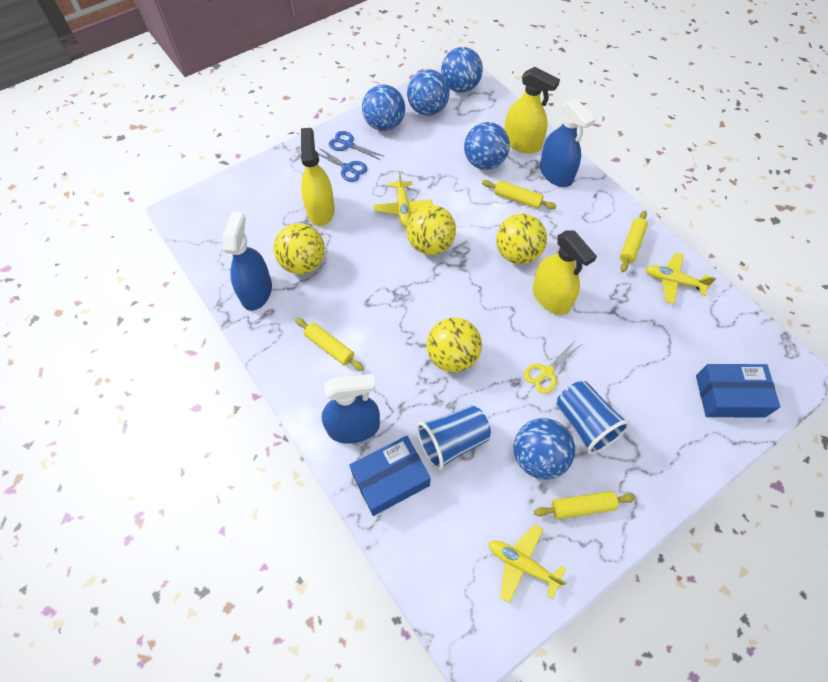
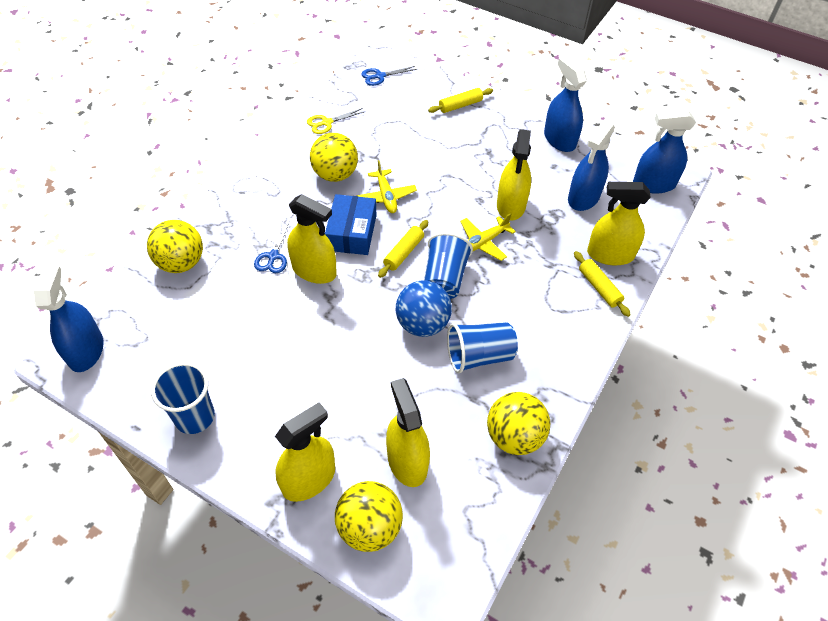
blue ball: [362,85,405,131] [407,69,450,116] [441,47,483,93] [464,122,510,170] [513,418,575,480] = 5 -> [396,280,452,337] = 1
blue box: [349,436,431,516] [696,364,780,418] = 2 -> [325,194,377,255] = 1
blue cup: [417,405,491,471] [557,381,630,454] = 2 -> [151,362,215,434] [424,232,473,299] [447,322,518,373] = 3
blue spray bottle: [223,212,272,311] [322,374,380,444] [540,99,596,187] = 3 -> [34,264,104,372] [544,56,587,152] [568,121,615,211] [633,110,696,194] = 4
yellow plane: [374,172,433,227] [489,524,567,603] [645,252,716,304] = 3 -> [356,160,417,213] [460,213,516,261] = 2
yellow rolling pin: [295,318,364,371] [482,180,556,209] [534,491,636,519] [620,211,648,272] = 4 -> [378,220,429,278] [428,88,493,113] [574,251,631,317] = 3
yellow spray bottle: [301,128,335,226] [504,67,560,153] [532,230,597,315] = 3 -> [275,402,335,502] [287,194,337,284] [386,378,430,487] [497,129,531,221] [587,182,651,266] = 5

